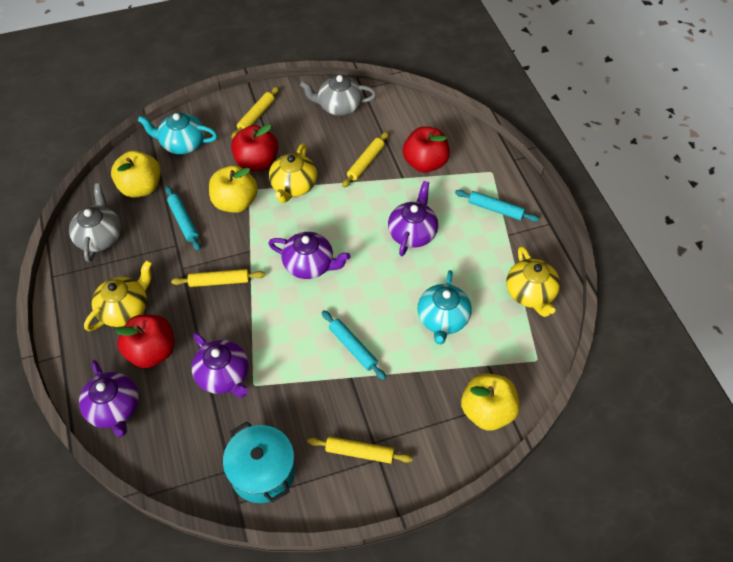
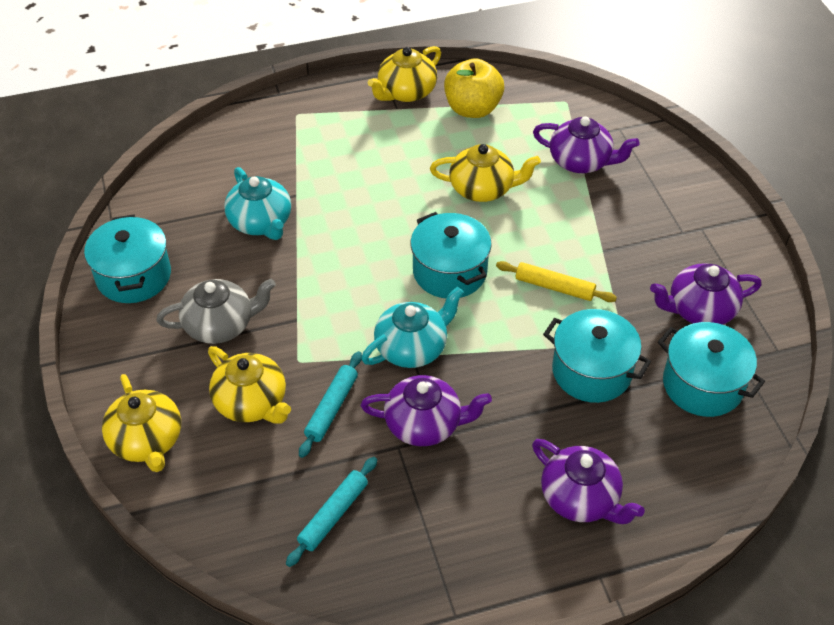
grey teapot: [69,184,121,262] [300,75,376,116] = 2 -> [156,279,276,344] = 1
red apple: [115,315,174,368] [231,124,279,171] [403,127,450,173] = 3 -> none = 0
turquoise pot: [223,422,295,503] = 1 -> [84,214,171,303] [411,212,492,298] [543,309,651,403] [658,322,765,417] = 4
turquoise rolling pin: [166,186,201,251] [322,310,386,380] [455,190,539,222] = 3 -> [286,457,377,567] [299,351,362,458] = 2
yellow apple: [111,150,161,197] [209,165,258,213] [461,373,520,430] = 3 -> [444,58,504,118] = 1
yellow rolling pin: [171,269,266,287] [231,86,279,139] [307,436,413,464] [342,132,389,188] = 4 -> [496,261,617,302] = 1
yellow teapot: [84,260,152,331] [269,143,317,203] [506,246,560,317] = 3 -> [102,374,181,472] [208,346,291,424] [368,46,441,102] [430,144,541,202] = 4

